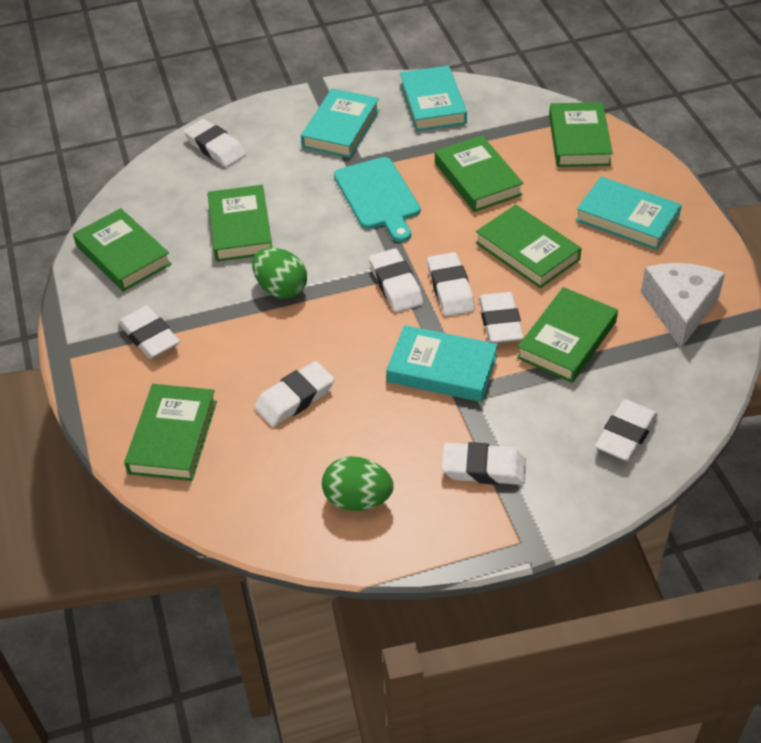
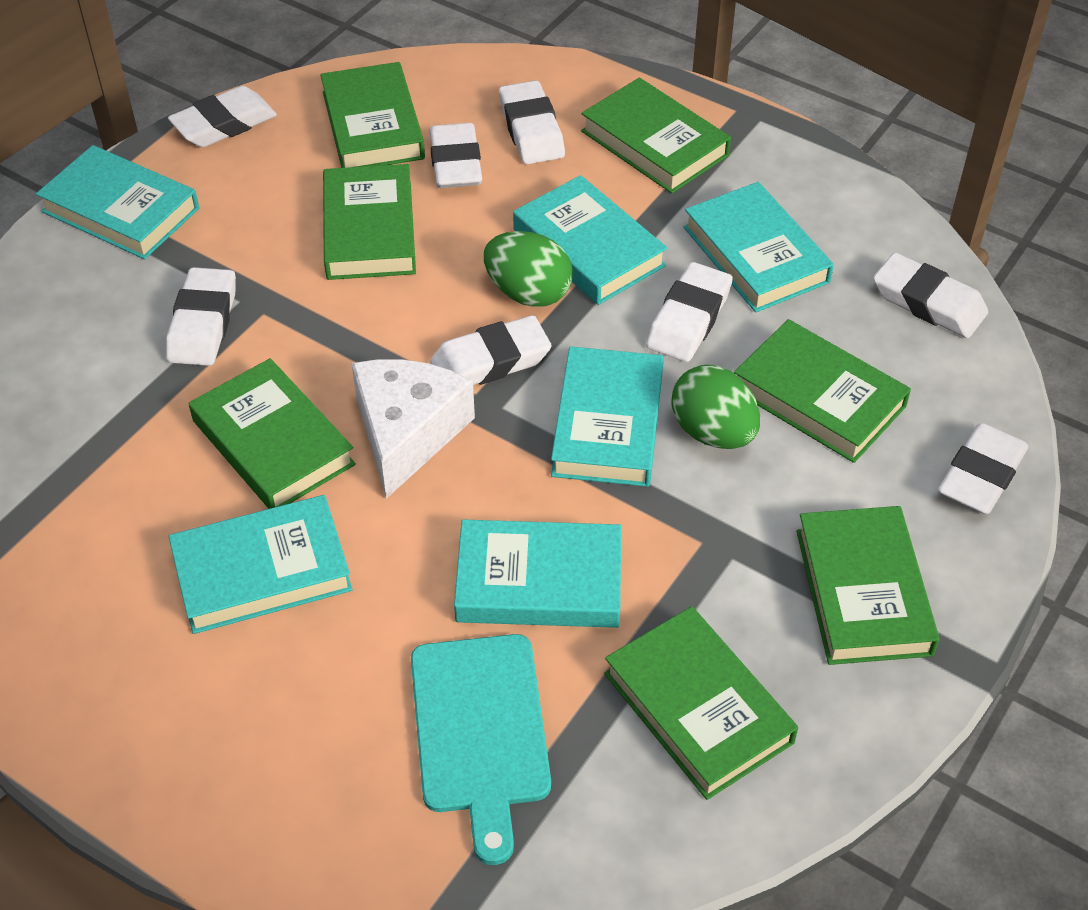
turquoise book: [301,89,379,158] [386,325,498,402] [400,66,467,131] [576,177,682,250] = 4 -> [36,145,199,259] [168,495,352,634] [454,520,621,628] [513,175,668,305] [551,346,664,487] [684,182,834,312] = 6

